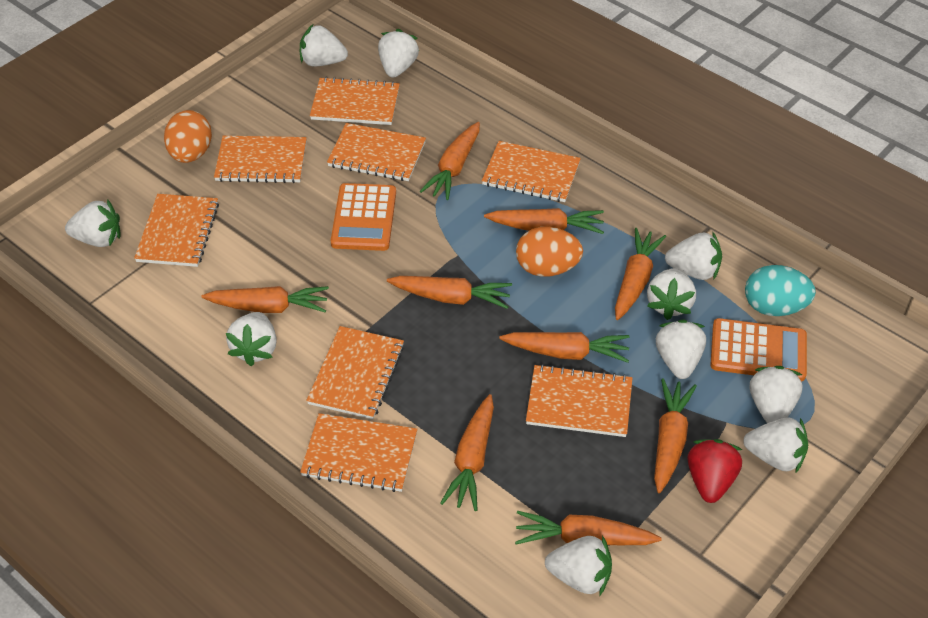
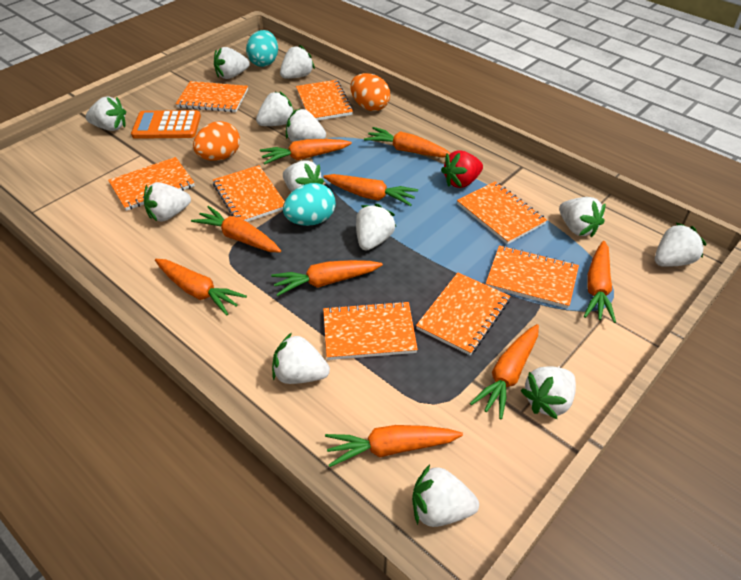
orange calculator: [331,183,396,251] [710,318,807,381] = 2 -> [131,110,201,139] = 1
turquoise egg: [745,265,816,316] = 1 -> [246,30,278,67] [283,183,336,226] = 2
white strawberry: [65,199,121,247] [226,312,277,366] [300,25,348,66] [378,29,419,78] [545,535,612,596] [647,268,696,320] [656,320,706,379] [665,231,722,280] [743,417,808,473] [750,366,802,423] = 10 -> [86,96,126,131] [144,182,191,222] [214,47,250,79] [256,91,294,126] [272,333,330,384] [280,45,315,79] [283,160,324,192] [286,109,326,142] [356,204,396,251] [412,464,479,527] [521,366,576,419] [559,197,605,237] [655,223,707,267] = 13

